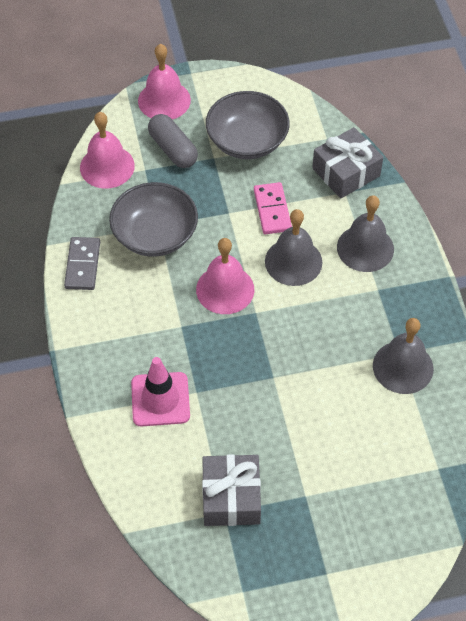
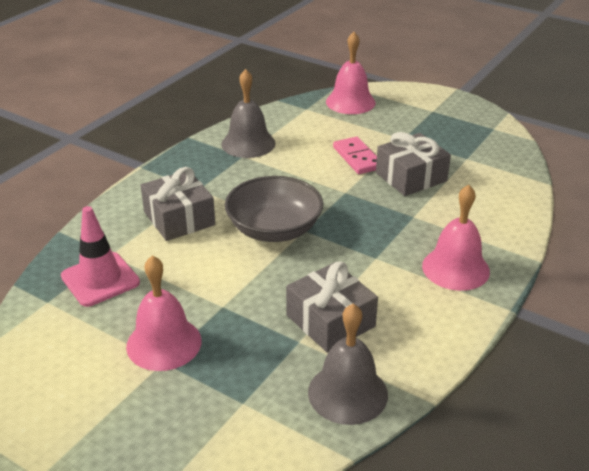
grey bell: [265,209,322,286] [337,195,394,272] [373,318,434,394] = 3 -> [221,69,276,158] [308,304,388,425] = 2
grey bowl: [109,182,198,257] [206,91,290,159] = 2 -> [225,176,323,242] = 1
grey capsule: [148,114,198,168] = 1 -> none = 0
grey domino: [64,237,100,290] = 1 -> none = 0
grey gift: [202,454,261,526] [312,127,383,199] = 2 -> [141,167,215,241] [286,261,378,353] [376,132,451,196] = 3

